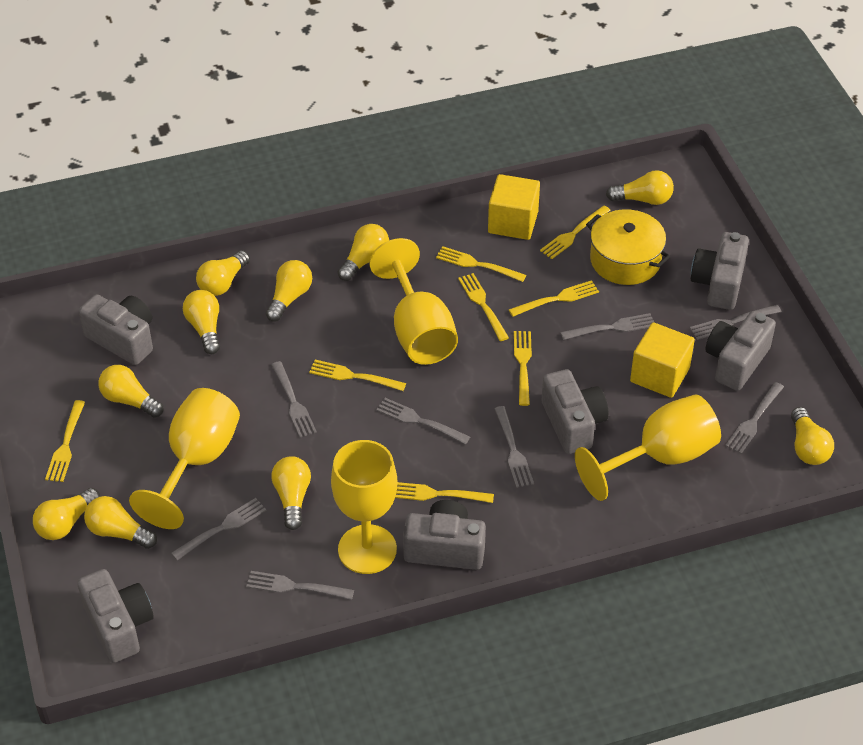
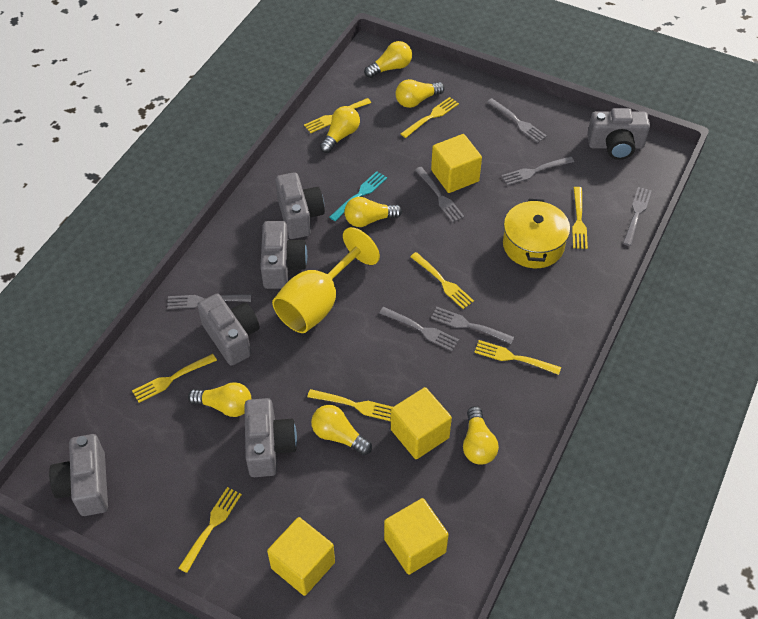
grey fork: [171,498,266,561] [246,571,354,600] [271,361,317,437] [376,398,470,444] [494,406,534,488] [560,313,654,340] [690,305,781,340] [725,382,784,454] = 8 -> [167,294,251,309] [379,307,459,351] [415,167,464,223] [431,307,514,344] [487,98,547,143] [501,156,574,186] [623,187,652,246] = 7
turquoise fork: none = 0 -> [329,171,387,221] = 1
yellow cube: [488,174,540,240] [630,322,695,398] = 2 -> [267,517,335,596] [384,498,449,575] [391,387,452,459] [431,134,482,193] = 4
yellow goblet: [129,388,240,529] [331,440,397,574] [369,238,458,365] [575,394,721,501] = 4 -> [272,227,380,333] = 1
yellow light bulb: [33,488,100,540] [84,496,157,549] [98,365,164,418] [183,290,220,354] [196,250,250,296] [266,260,312,322] [271,456,311,530] [338,224,389,281] [606,170,674,205] [791,407,834,465] = 10 -> [188,382,251,417] [311,405,372,455] [320,106,360,153] [344,197,402,227] [364,41,412,78] [395,79,445,108] [463,406,499,465] = 7

